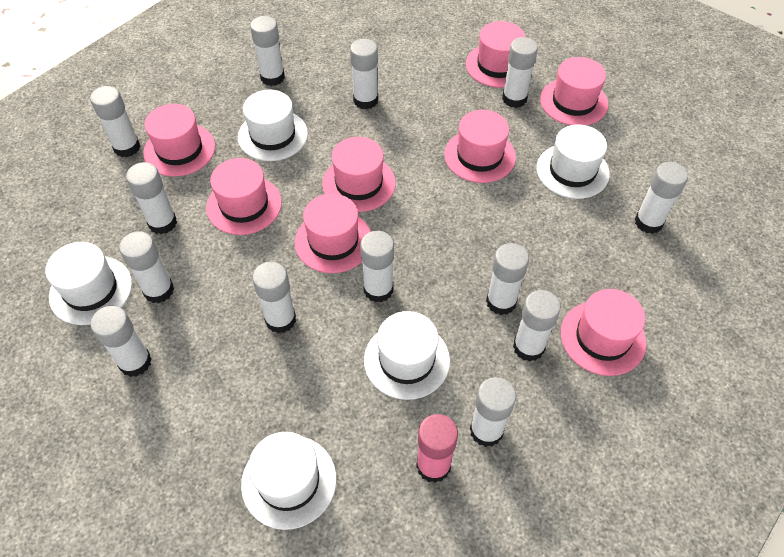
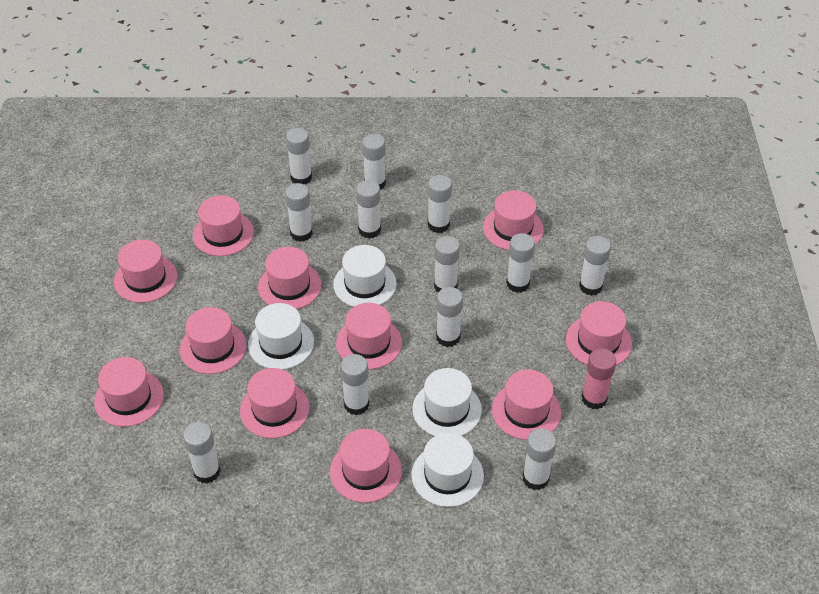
pink hat: [143,104,215,177] [206,158,282,235] [295,194,371,273] [322,137,396,212] [444,110,516,183] [466,21,525,88] [540,57,608,126] [561,289,646,376] = 8 -> [94,357,164,427] [114,240,177,303] [180,307,247,374] [193,196,254,256] [240,368,309,438] [258,247,321,309] [330,429,402,503] [336,303,402,369] [483,190,544,250] [492,370,561,440] [566,301,632,365] = 11
white glue stick: [90,86,140,157] [91,306,152,377] [119,231,174,303] [126,162,177,234] [250,16,285,86] [252,262,296,333] [350,39,378,110] [360,231,394,303] [470,377,516,447] [486,243,529,315] [502,37,538,108] [513,290,561,362] [635,162,688,234] = 13 -> [183,422,221,483] [285,183,313,242] [286,128,312,184] [340,354,369,415] [356,180,381,239] [362,134,386,190] [428,175,452,233] [434,236,460,292] [436,287,463,347] [506,233,535,293] [523,428,556,490] [579,236,611,296] = 12
white hat: [45,242,132,325] [238,90,308,161] [241,432,337,530] [364,311,450,400] [536,124,610,199] = 5 -> [248,303,314,370] [333,245,397,307] [411,433,484,507] [412,368,482,436] = 4

